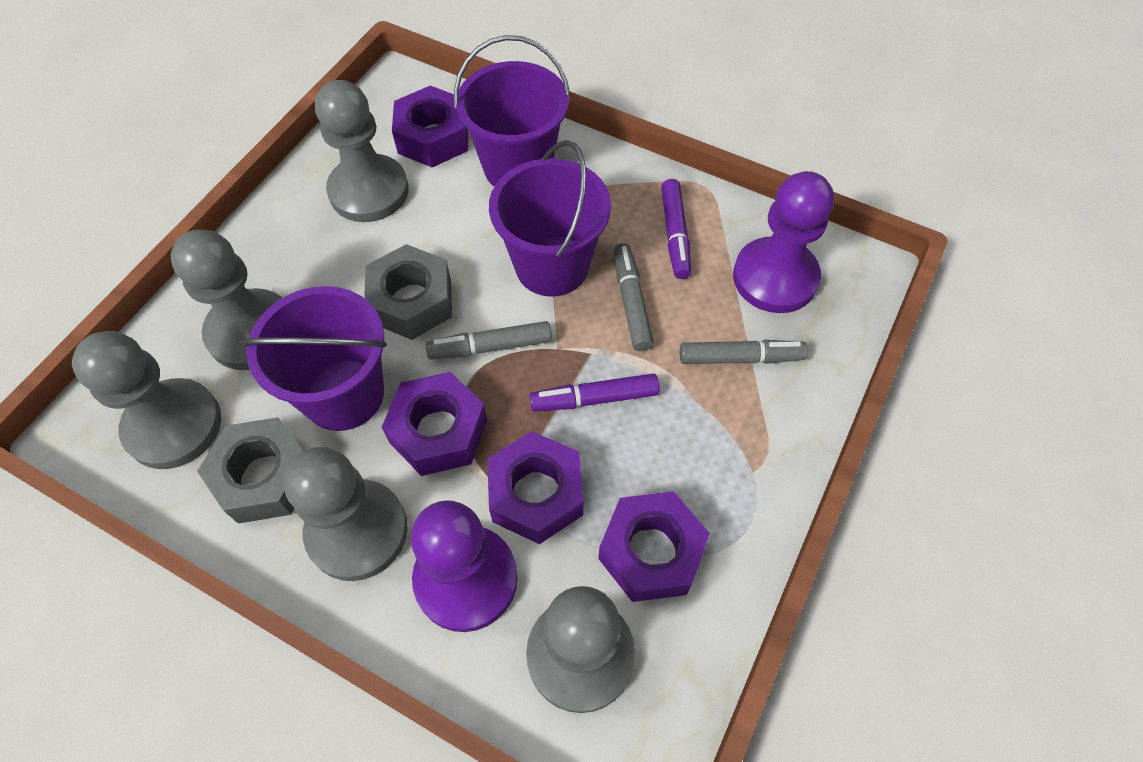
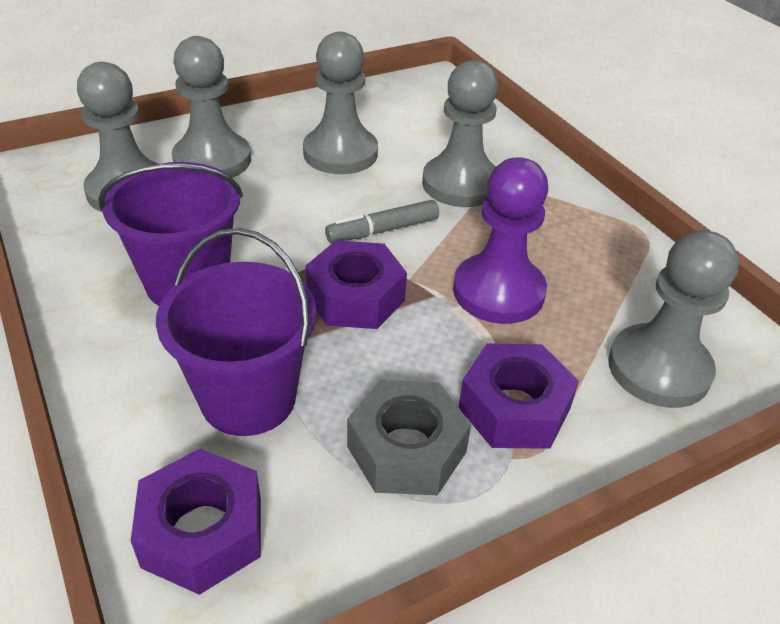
grey marker: [426,321,552,359] [614,243,654,351] [680,340,808,364] = 3 -> [325,200,439,243] = 1
grey nut: [197,417,303,524] [364,244,452,340] = 2 -> [347,380,471,495] = 1
purple bucket: [240,286,387,431] [454,35,570,186] [489,140,611,297] = 3 -> [98,162,243,306] [156,228,316,436] = 2
purple marker: [529,374,660,412] [661,179,691,279] = 2 -> none = 0
purple nut: [382,372,487,476] [392,86,468,167] [487,431,584,544] [598,491,710,602] = 4 -> [131,449,261,595] [306,240,407,329] [458,343,579,449] = 3
purple pawn: [411,500,518,632] [733,171,834,313] = 2 -> [453,157,548,324] = 1

